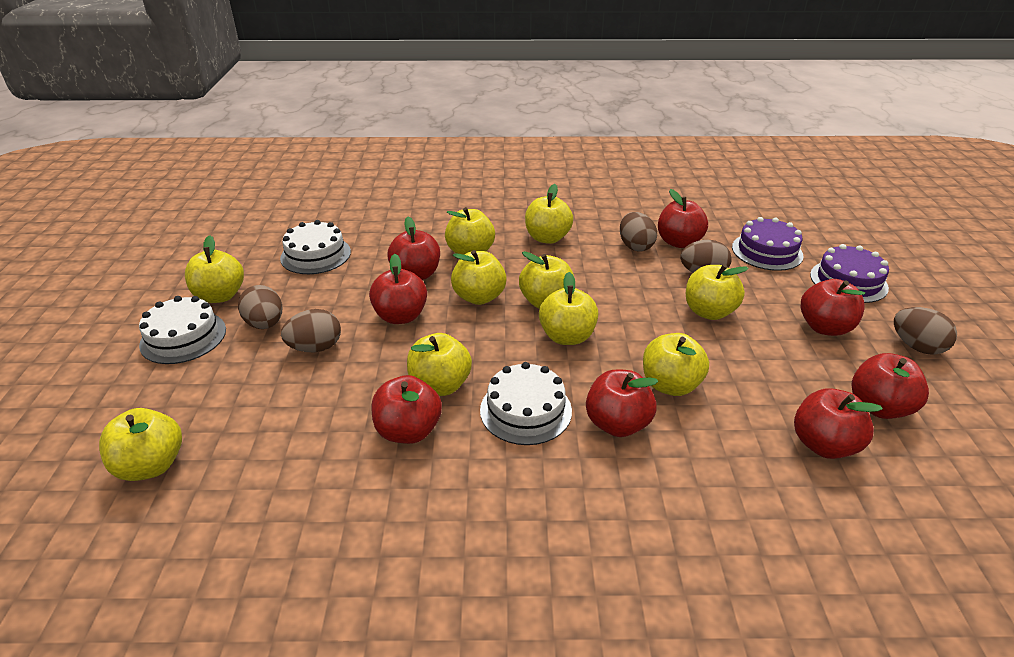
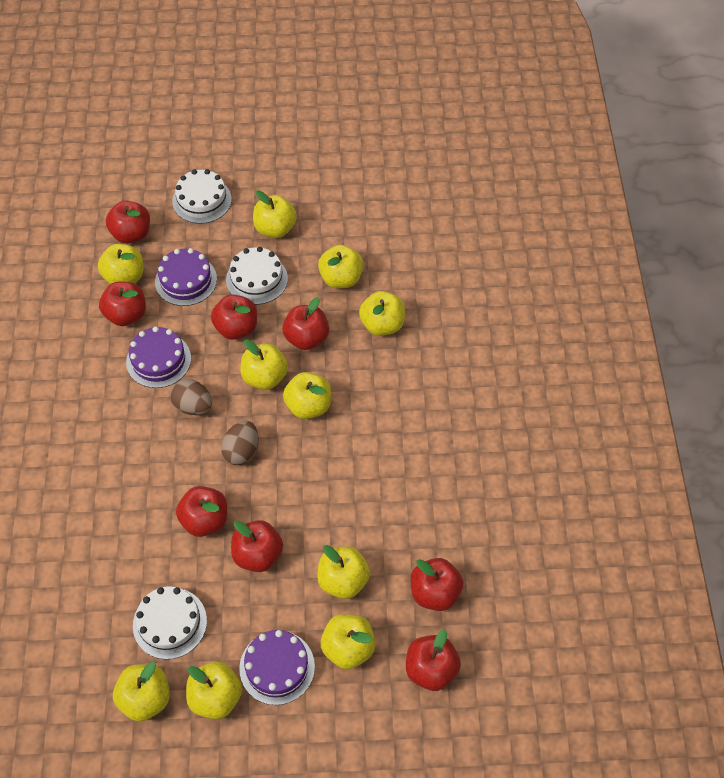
brown egg: [238,285,282,329] [281,309,341,352] [620,212,657,252] [680,240,732,273] [894,307,957,355] = 5 -> [170,379,212,415] [221,421,259,465] = 2
purple cake: [732,217,804,271] [810,244,889,303] = 2 -> [126,326,191,388] [155,248,217,306] [239,630,315,705] = 3

